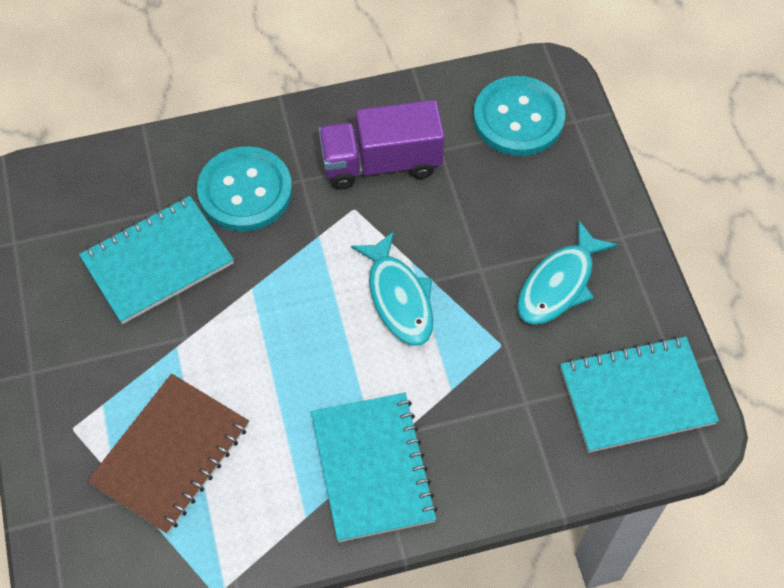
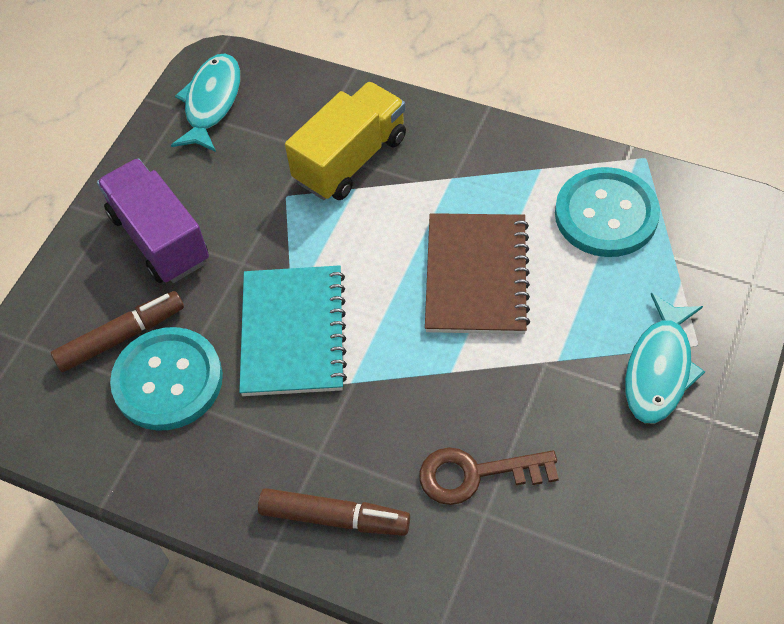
brown key: none = 0 -> [419,447,559,505] = 1
brown marker: none = 0 -> [51,291,184,372] [258,488,410,536] = 2
turquoise notebook: [79,196,234,324] [311,393,438,542] [560,336,719,453] = 3 -> [239,265,347,396] = 1
yellow truck: none = 0 -> [285,82,406,200] = 1

